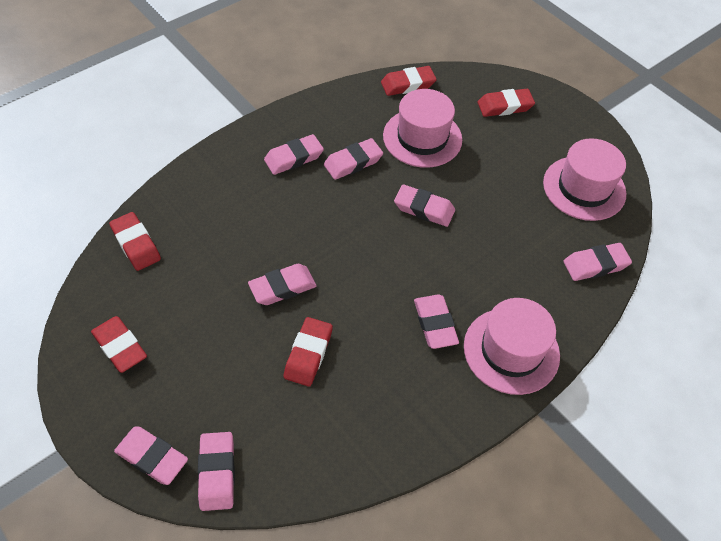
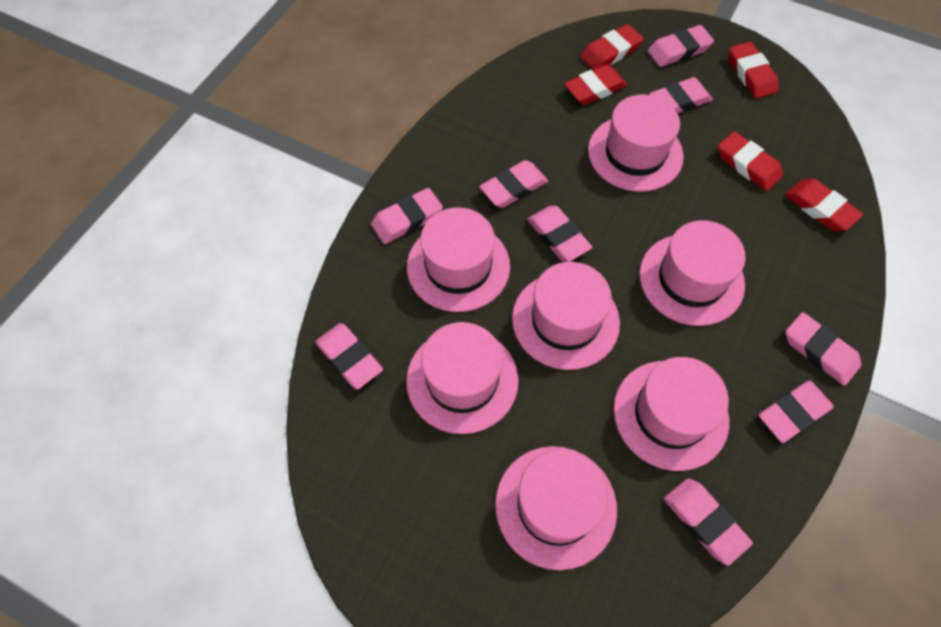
pink eraser: [114,426,188,485] [198,432,235,511] [248,264,317,305] [264,134,324,175] [324,138,383,180] [394,184,455,227] [414,294,459,349] [564,243,632,281] = 8 -> [315,323,383,389] [371,188,443,244] [480,160,548,208] [527,206,592,262] [648,25,714,67] [649,77,713,113] [664,478,753,566] [759,381,834,443] [786,312,861,386] = 9
pink hat: [383,89,462,168] [464,298,560,395] [543,138,626,221] = 3 -> [406,322,519,434] [407,207,510,312] [495,446,617,570] [512,262,620,370] [588,95,684,192] [614,357,729,471] [640,220,746,326] = 7

